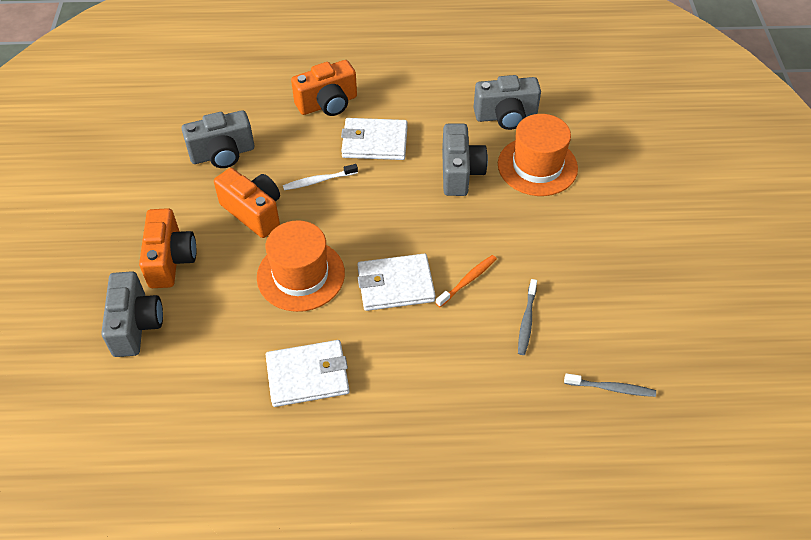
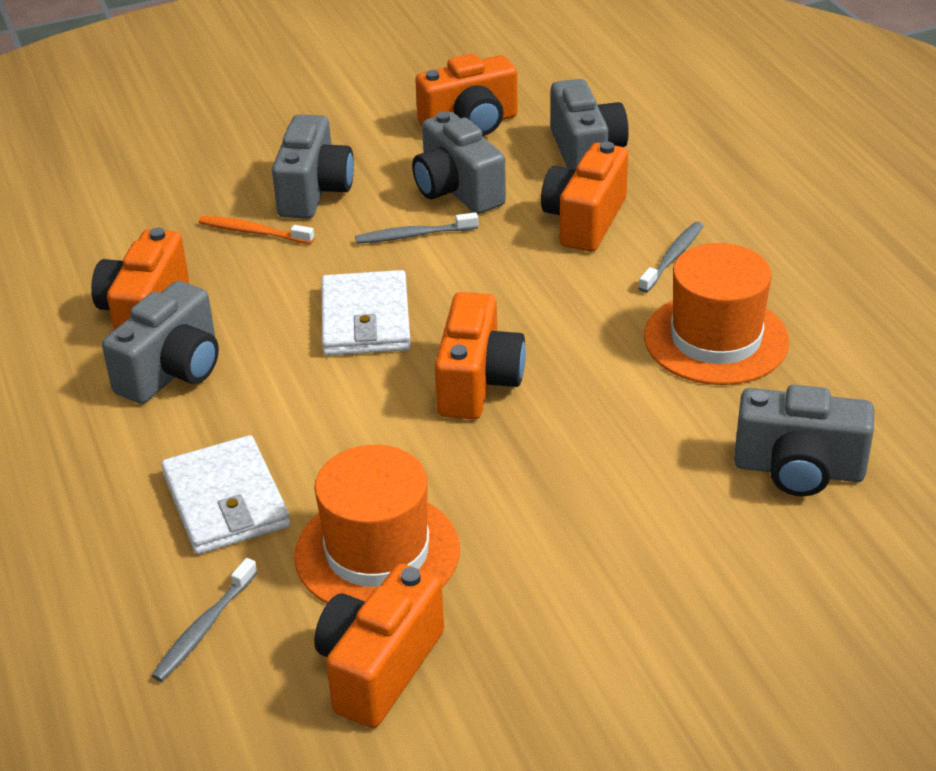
grey camera: [101,271,163,357] [182,110,254,168] [442,124,488,196] [473,75,541,130] = 4 -> [102,281,219,404] [272,115,354,219] [412,112,506,214] [551,79,629,169] [734,385,874,496] = 5
grey toothbrush: [518,279,537,355] [564,373,656,397] = 2 -> [151,558,258,682] [355,212,478,244] [639,222,703,293] = 3
orange camera: [139,208,196,288] [214,168,280,238] [291,60,357,116] = 3 -> [91,227,189,330] [314,563,444,728] [415,54,518,136] [435,292,526,419] [541,141,628,252] = 5
white toothbrush: [283,164,358,190] = 1 -> none = 0
white wallet: [266,340,350,407] [341,118,408,160] [357,254,436,311] = 3 -> [161,435,290,554] [321,270,411,356] = 2

